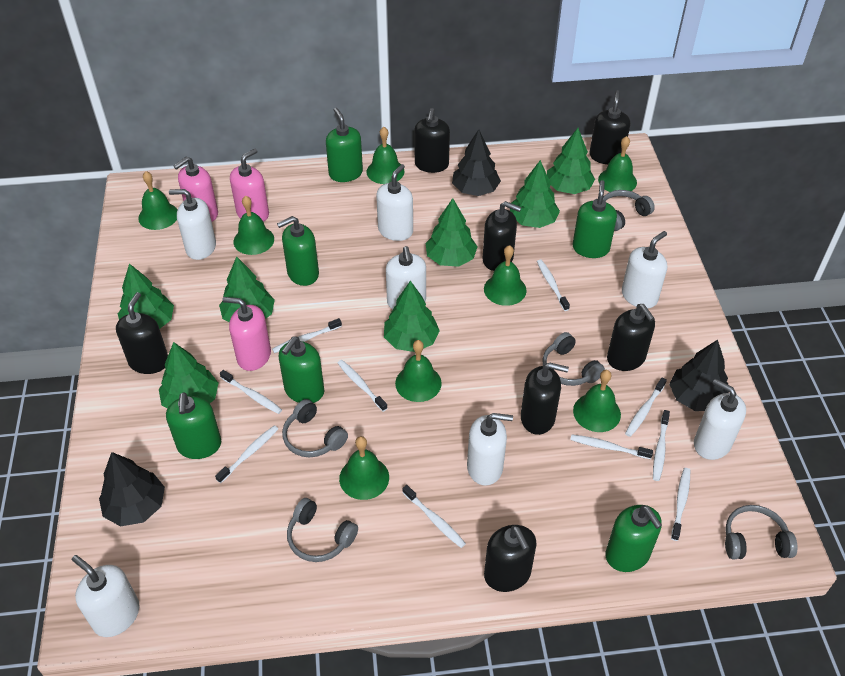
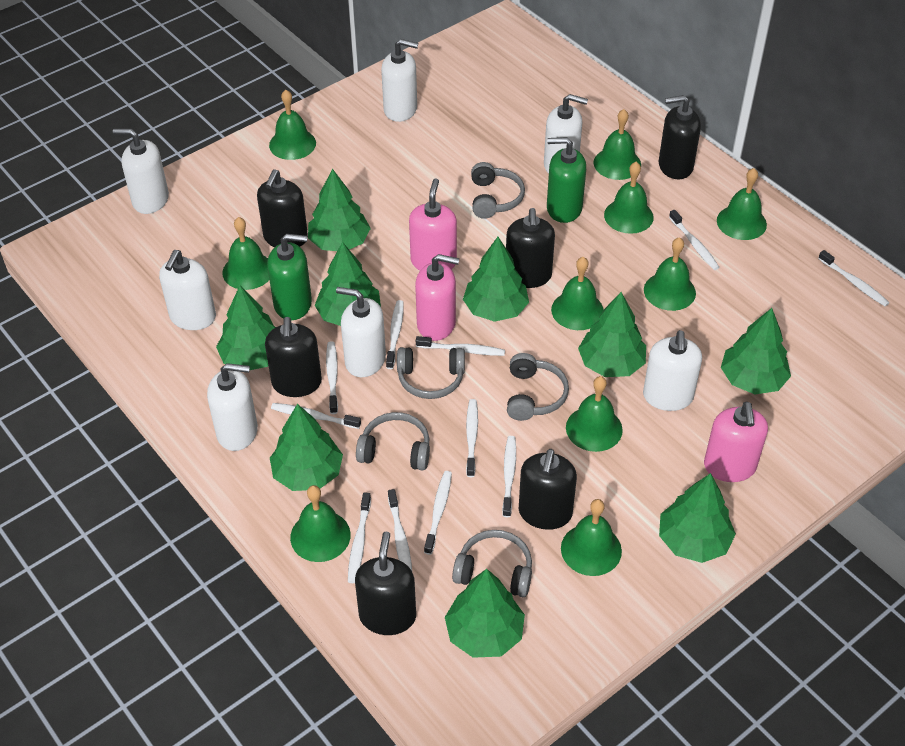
black soap dispenser: [116,292,168,374] [414,108,450,173] [482,201,521,271] [484,525,537,592] [521,363,569,435] [590,90,630,164] [607,304,655,371] = 7 -> [257,169,308,247] [265,317,322,397] [355,532,416,635] [506,208,555,288] [519,449,577,530] [659,95,701,179] = 6
black tree: [99,452,165,527] [452,129,501,196] [669,340,729,411] = 3 -> none = 0
green bell: [138,171,178,230] [234,196,274,255] [339,436,389,500] [367,127,404,184] [395,340,442,402] [484,245,527,306] [573,370,621,432] [598,136,637,192] = 8 -> [223,217,269,290] [269,90,316,160] [290,485,351,562] [551,257,604,330] [561,499,622,576] [566,376,623,452] [594,109,641,180] [604,162,654,234] [644,237,696,311] [717,168,767,240] = 10
green soap dispenser: [166,392,221,459] [277,216,319,286] [279,336,324,403] [326,108,363,182] [573,180,617,258] [605,505,662,572] = 6 -> [267,234,312,320] [547,137,586,223] = 2
green tree: [118,264,174,329] [159,342,219,409] [219,256,275,322] [384,281,440,352] [426,198,478,267] [510,160,560,228] [547,128,595,194] = 7 -> [216,285,276,370] [270,404,343,491] [308,169,371,251] [314,242,381,326] [445,569,525,658] [463,237,529,322] [578,292,646,377] [659,473,736,563] [721,308,791,394] = 9
white toothbrush: [215,425,278,483] [220,370,282,414] [272,318,342,353] [338,360,387,412] [402,485,466,548] [537,259,570,311] [570,434,653,459] [625,377,667,437] [653,410,670,481] [671,468,690,541] = 10 -> [271,403,361,429] [326,341,338,414] [348,492,371,583] [386,300,404,369] [388,489,412,571] [416,336,505,356] [424,471,452,555] [466,399,478,477] [502,436,516,517] [669,210,720,270] [818,250,889,306] = 11

